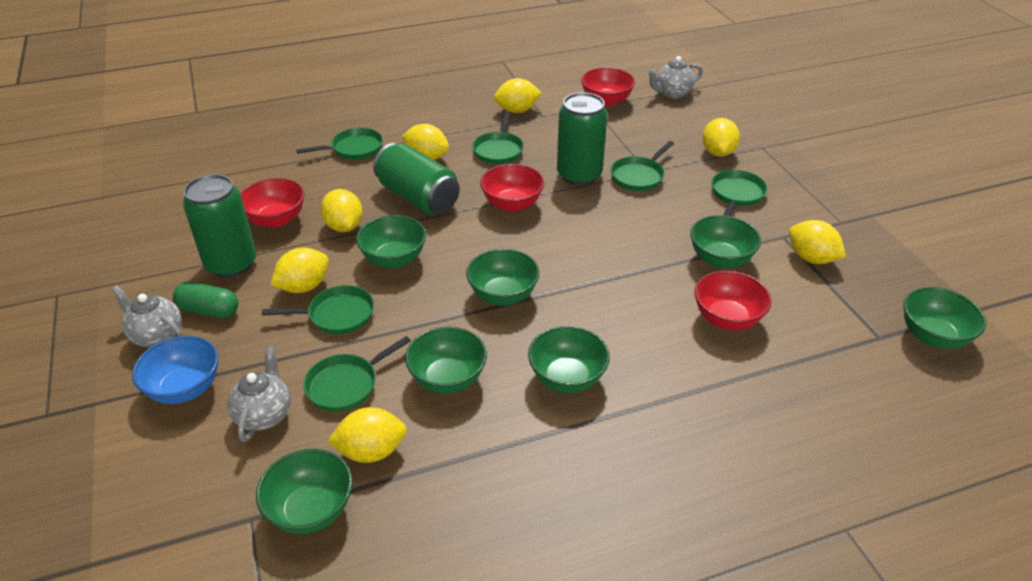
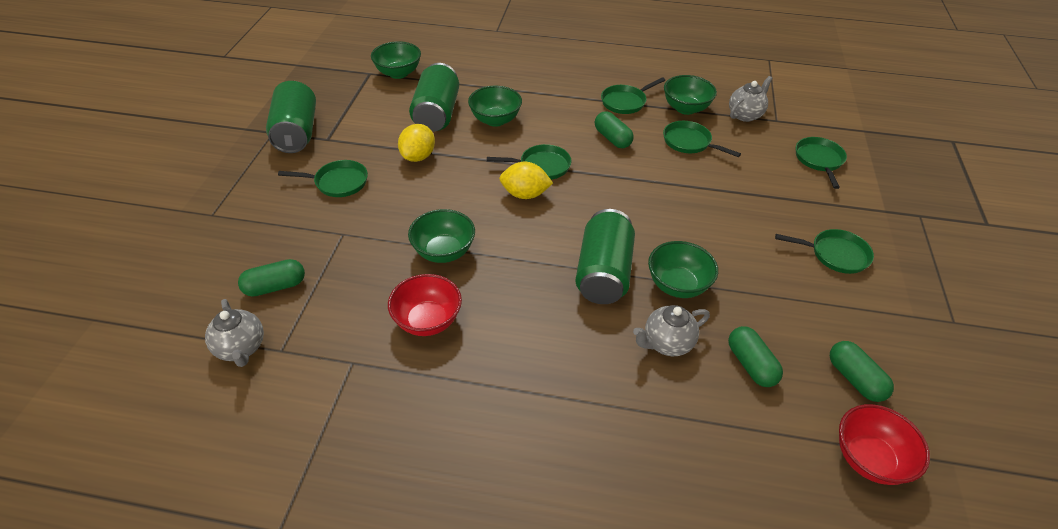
blue bowl: [132,336,219,404] = 1 -> none = 0
green bowl: [256,449,353,534] [356,215,426,268] [405,326,487,394] [466,249,540,306] [528,326,610,393] [690,215,761,268] [903,287,986,349] = 7 -> [371,41,421,79] [408,209,475,263] [468,86,522,127] [648,241,718,298] [664,75,717,115] = 5
green capsule: [173,282,238,318] = 1 -> [238,259,305,297] [595,111,634,148] [728,326,783,387] [830,341,894,402] = 4
red bowl: [240,178,304,228] [480,164,544,212] [581,67,635,107] [695,271,772,330] = 4 -> [388,274,462,336] [839,404,930,485] = 2
yellow lemon: [271,248,329,293] [321,189,363,232] [327,407,407,463] [402,124,449,160] [494,78,542,113] [702,118,740,157] [789,220,846,264] = 7 -> [398,124,435,162] [499,162,553,199] = 2

